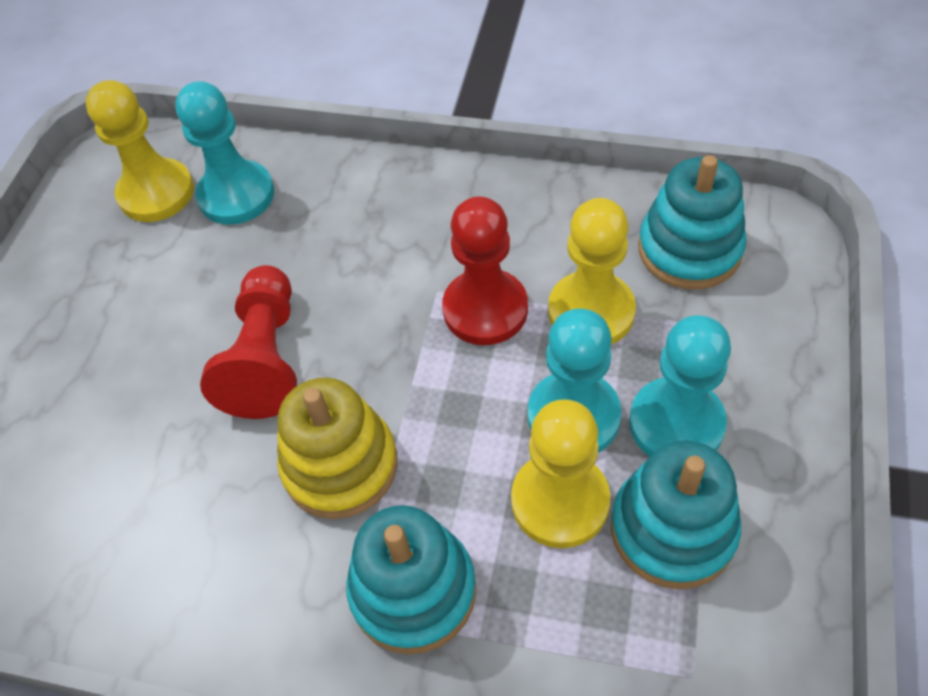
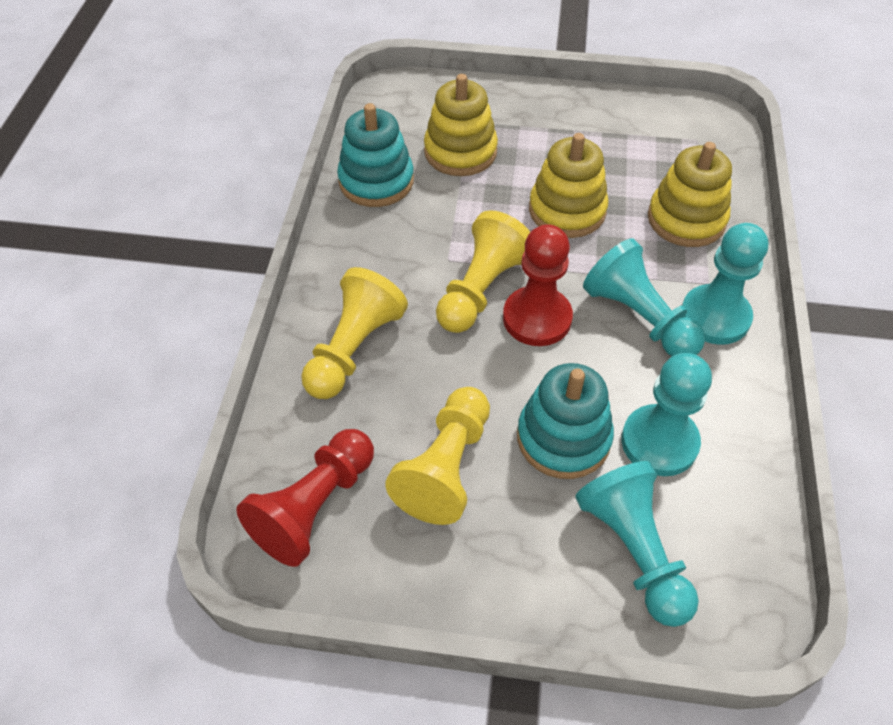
turquoise pawn: [175,81,274,225] [527,309,622,453] [629,315,731,456] = 3 -> [575,461,699,627] [583,238,705,356] [621,353,712,476] [682,223,768,345] = 4
turquoise stacking toy: [346,505,476,654] [611,440,741,589] [638,155,746,289] = 3 -> [337,103,414,207] [517,363,614,479] = 2
yellow stacking toy: [277,378,398,519] = 1 -> [424,74,498,176] [529,133,609,238] [648,142,732,247] = 3

